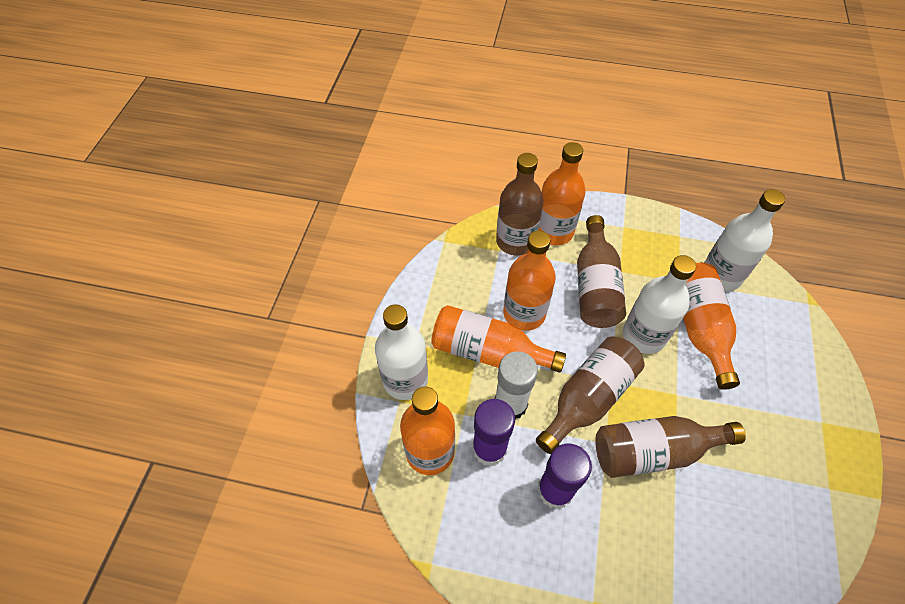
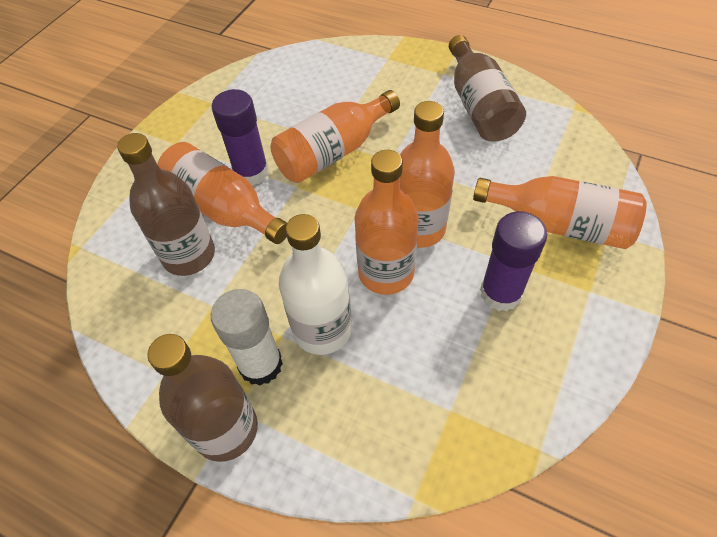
brown bottle: [496,153,544,256] [536,337,645,454] [577,215,626,328] [595,416,746,478] = 4 -> [117,133,215,276] [148,334,258,462] [449,35,526,141] = 3
white bottle: [375,304,428,400] [623,255,696,354] [704,189,785,291] = 3 -> [279,214,352,355] = 1

